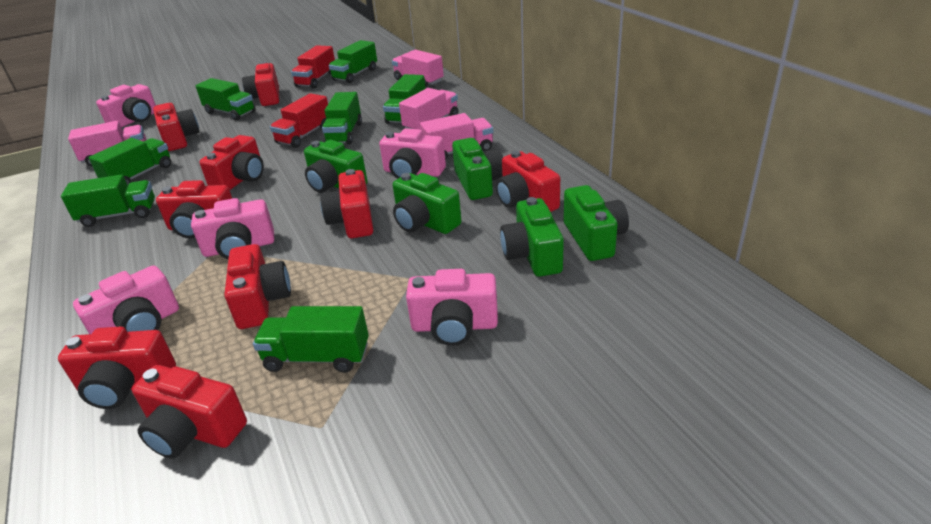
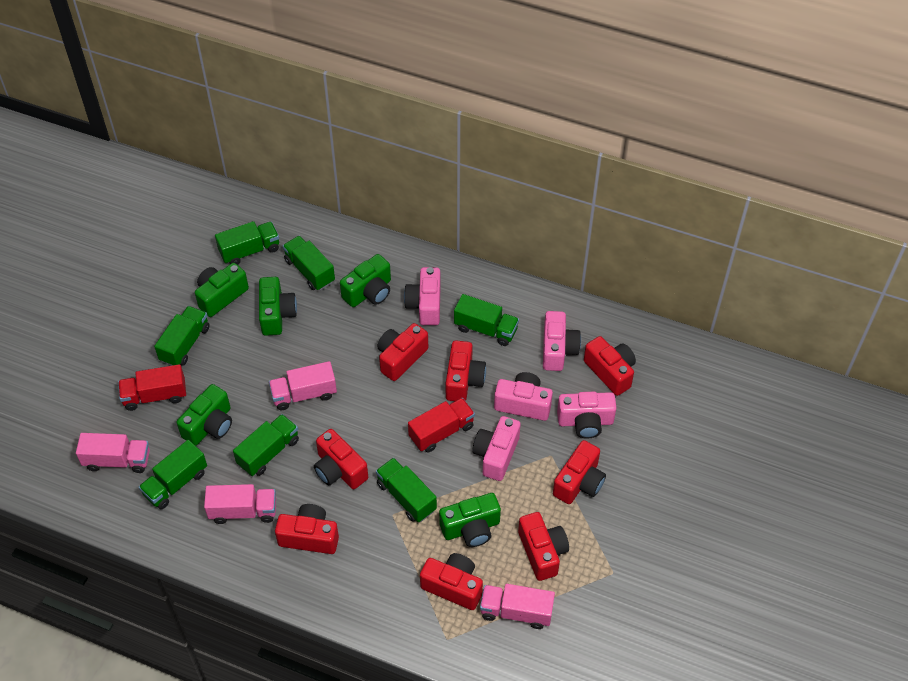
red camera: [58,326,176,409] [132,365,247,459] [153,103,199,151] [156,180,232,239] [199,135,264,190] [225,244,291,329] [242,62,279,106] [320,169,373,238] [496,151,560,212] = 9 -> [275,504,339,554] [314,429,368,489] [377,323,428,381] [420,553,483,610] [446,340,486,401] [518,512,569,581] [553,440,606,504] [584,336,636,396] = 8

